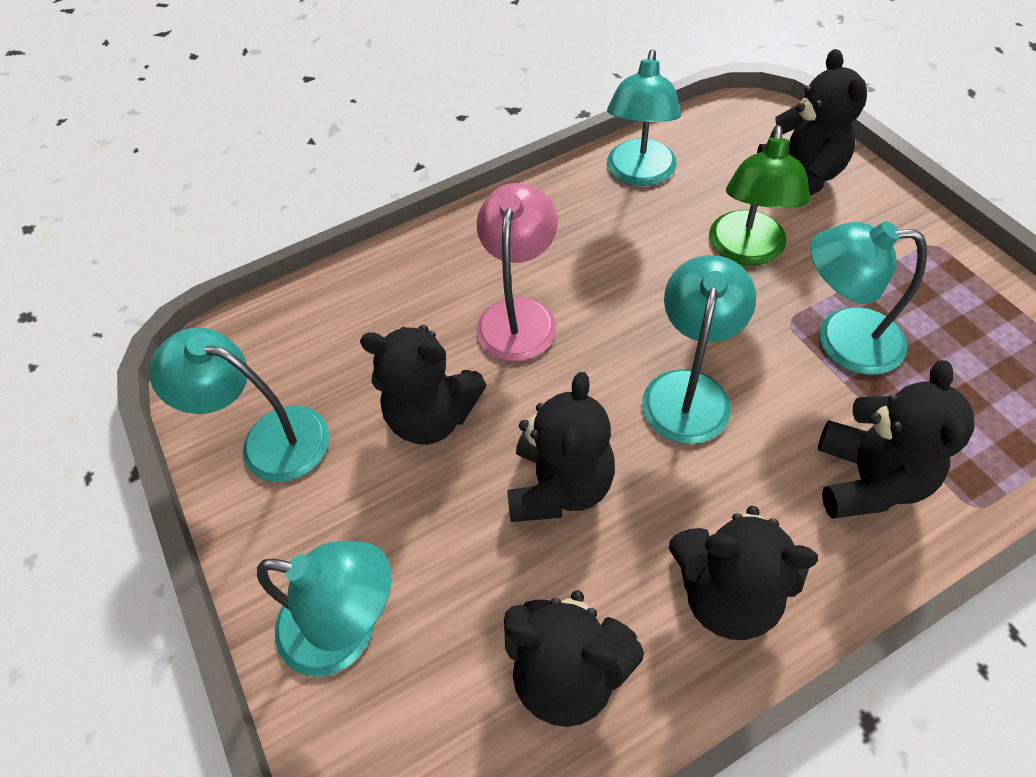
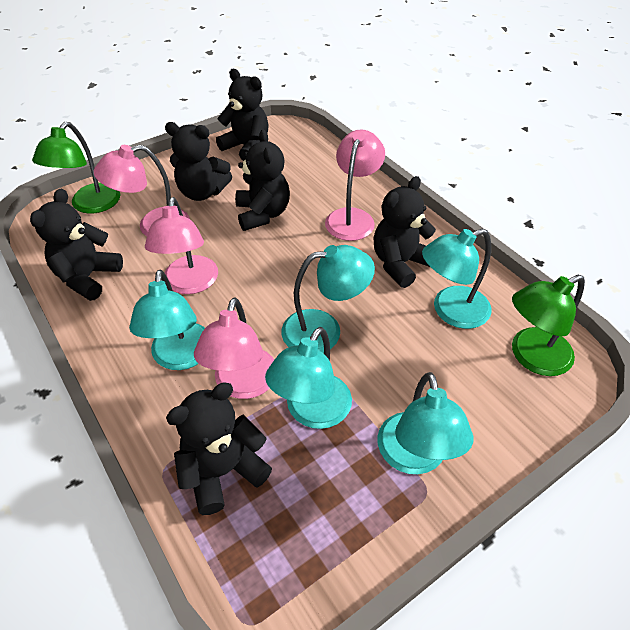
green lamp: [709,125,810,265] = 1 -> [32,122,120,214] [512,275,585,376] = 2
pink lamp: [477,183,558,361] = 1 -> [94,145,190,236] [145,197,218,294] [194,297,274,399] [325,129,385,241] = 4

